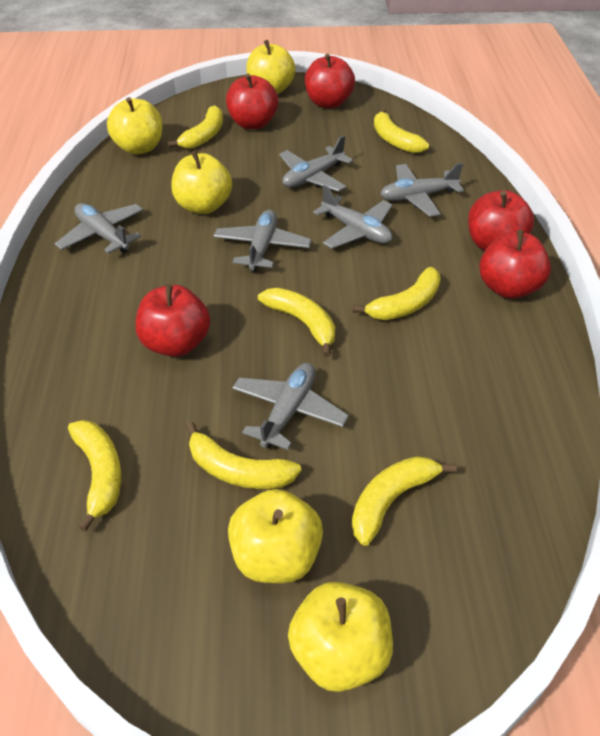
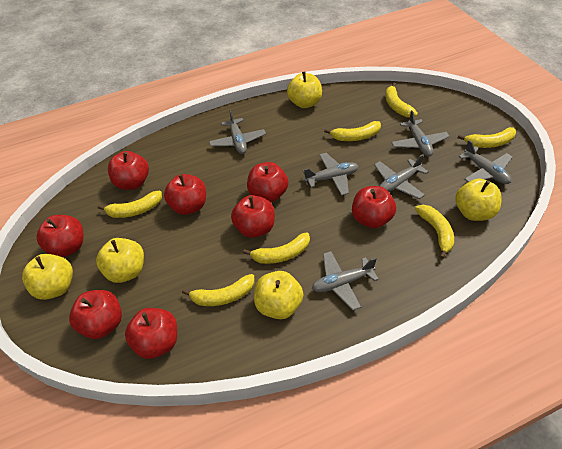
red apple: [136,284,210,357] [226,74,279,129] [305,54,355,109] [468,190,534,251] [479,230,551,299] = 5 -> [36,215,84,257] [69,290,122,339] [108,151,149,190] [125,308,177,359] [164,174,206,215] [231,195,275,238] [247,162,288,202] [352,186,396,228] = 8

